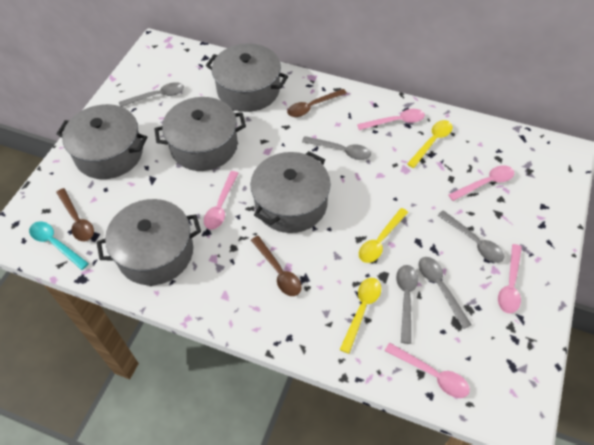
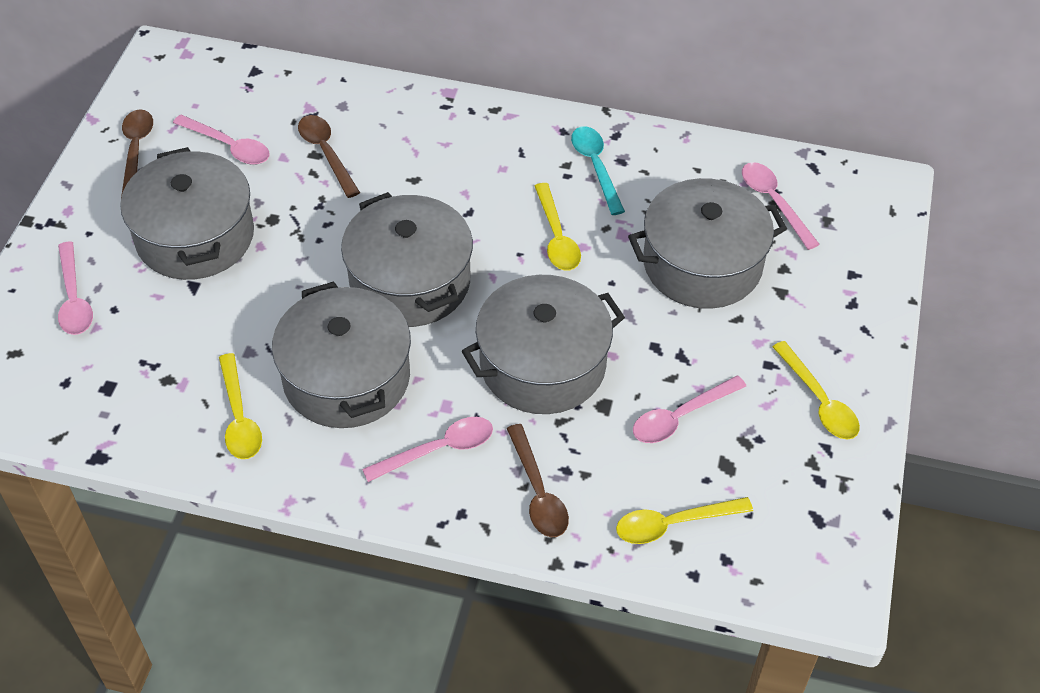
grey spoon: [119,82,184,107] [302,136,371,160] [396,265,418,344] [418,257,472,329] [437,210,504,263] = 5 -> none = 0
yellow spoon: [340,278,381,354] [359,208,408,263] [407,120,453,168] = 3 -> [219,353,262,459] [535,183,581,270] [616,497,753,544] [772,341,860,440] = 4

